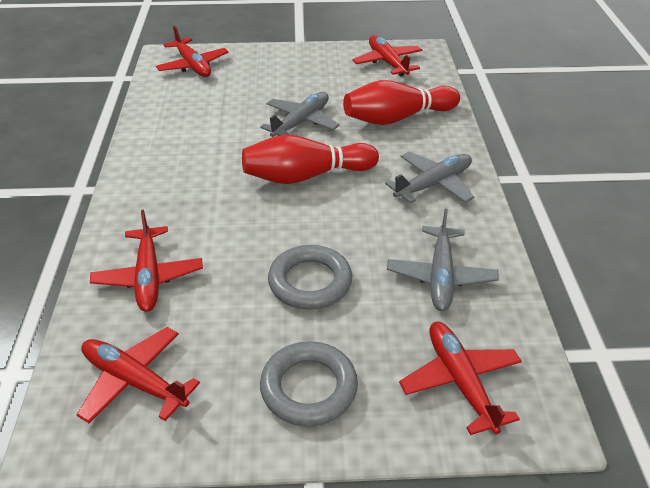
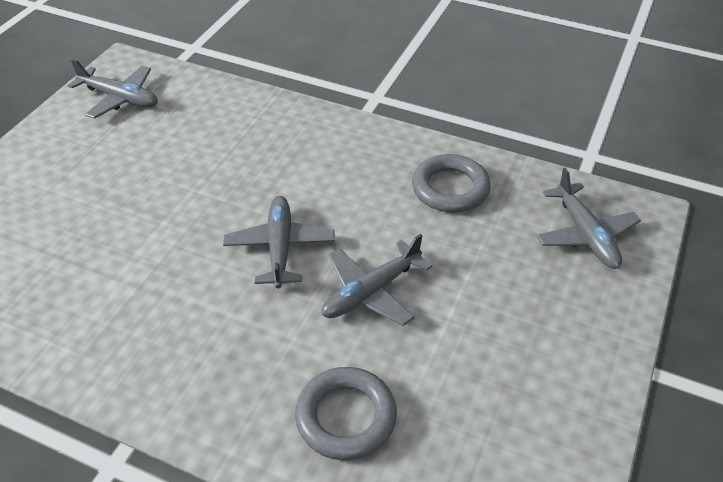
grey plane: [260,92,340,137] [385,152,474,203] [387,209,499,311] = 3 -> [68,59,158,119] [223,196,335,288] [322,234,432,326] [537,168,641,269] = 4
red bowling pin: [242,135,379,184] [343,80,460,125] = 2 -> none = 0
red plane: [77,327,200,423] [90,210,203,312] [156,26,229,77] [352,35,422,76] [399,322,522,435] = 5 -> none = 0

